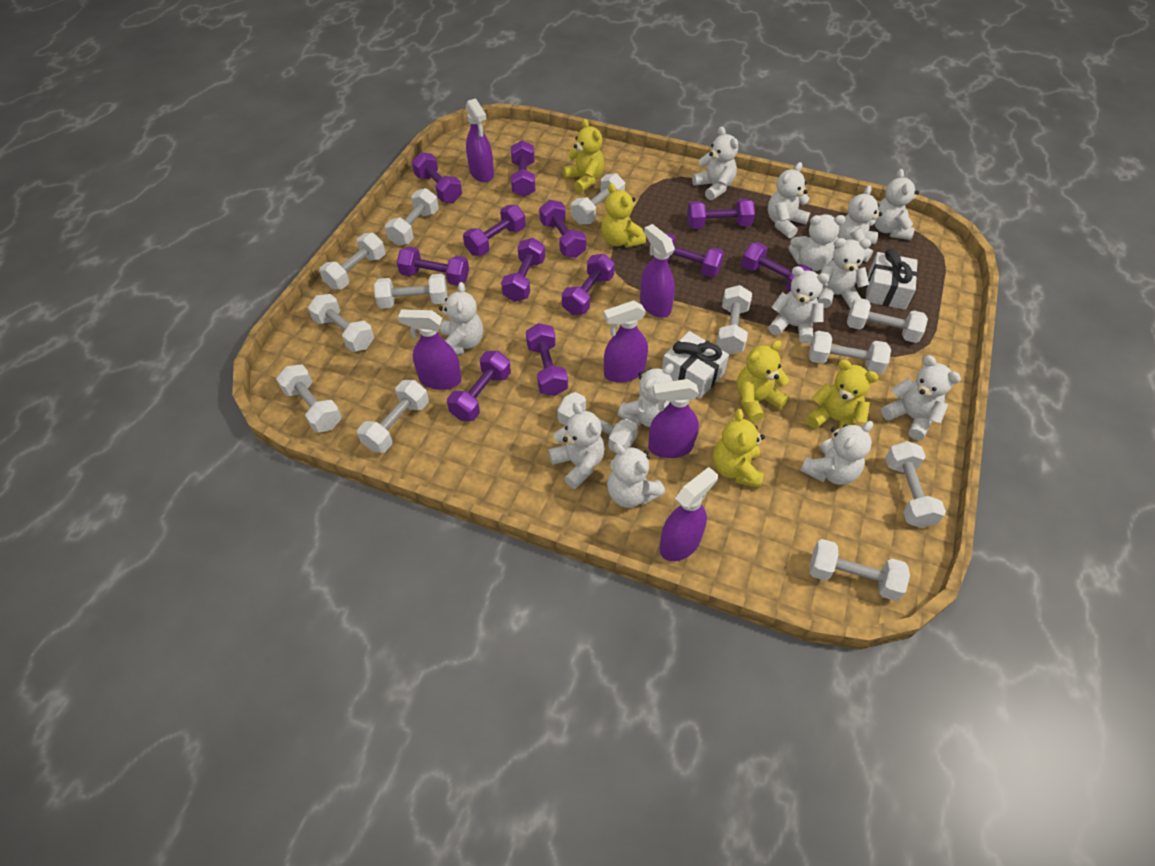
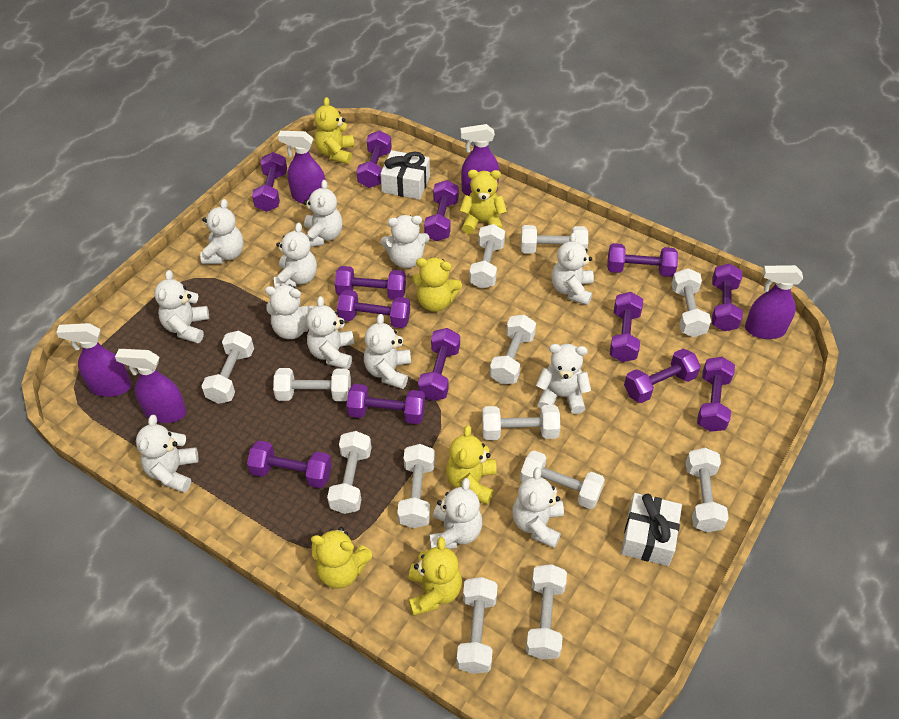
purple dumbbell: [397,246,469,286] [412,152,462,203] [447,351,511,421] [463,205,526,256] [501,238,545,302] [511,140,535,197] [526,323,568,396] [539,200,586,258] [562,254,615,315] [653,233,724,277] [687,199,755,229] [741,242,813,291] = 12 -> [247,440,332,488] [252,152,287,212] [335,266,406,300] [337,290,410,328] [346,384,425,424] [356,130,392,188] [418,328,460,401] [424,180,459,241] [607,243,678,277] [609,292,643,362] [624,349,701,403] [697,357,735,432] [712,264,743,331] = 13
purple spray bottle: [398,310,461,390] [466,99,494,182] [604,301,648,383] [640,224,675,318] [648,379,699,458] [660,467,718,561] = 6 -> [56,323,131,397] [115,349,186,423] [278,131,326,204] [460,124,499,196] [745,265,803,339] = 5
yellow teddy bear: [563,119,605,193] [601,183,646,248] [713,409,765,488] [737,340,789,422] [806,360,879,429] = 5 -> [311,527,372,589] [314,97,354,164] [408,537,462,616] [412,258,462,312] [446,425,497,505] [460,170,507,234] = 6

